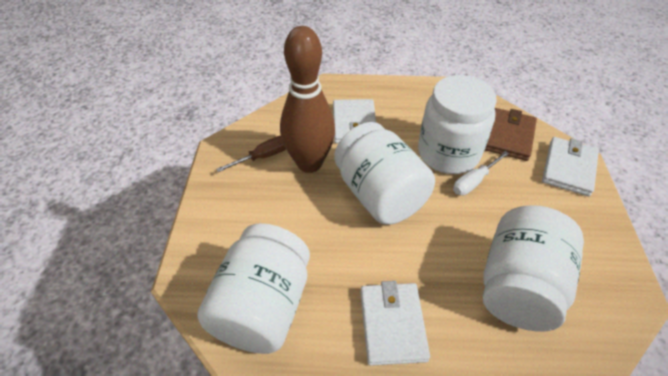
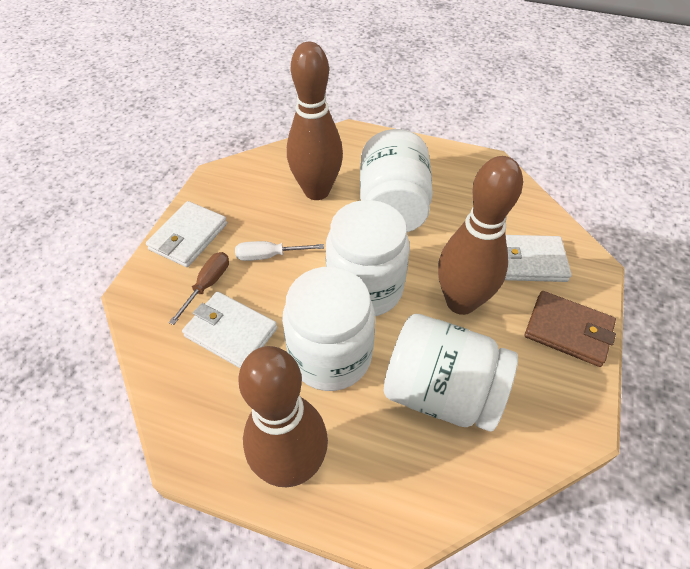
brown bowling pin: [280,26,335,173] = 1 -> [238,346,328,487] [287,42,343,200] [438,156,523,315] = 3

